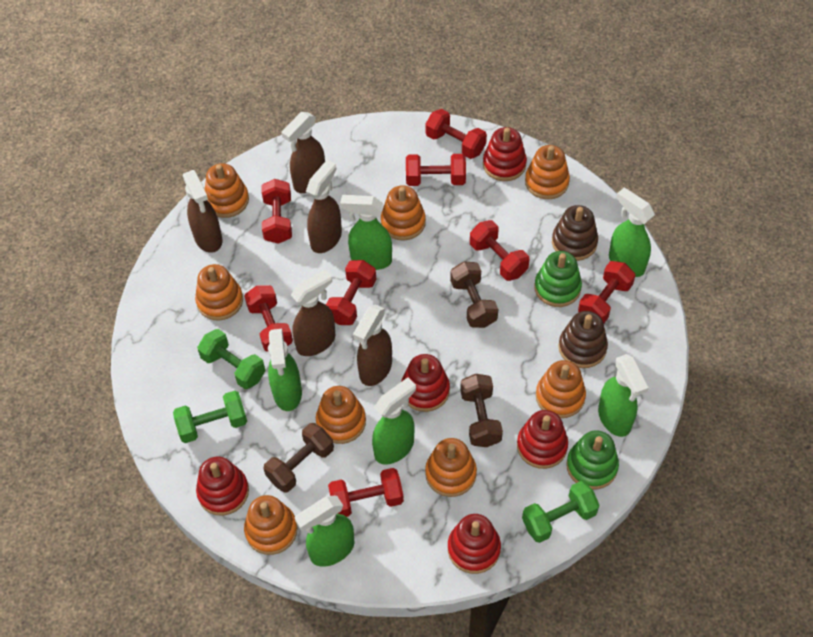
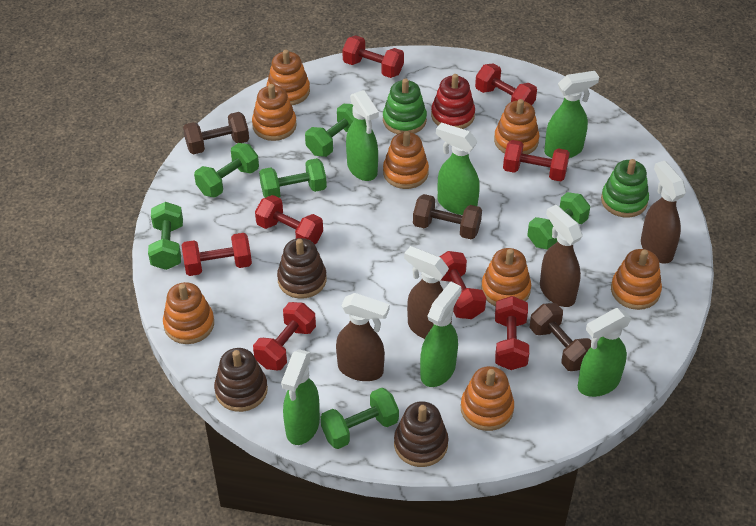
brown spray bottle: [183,170,222,253] [282,112,325,193] [291,269,335,356] [306,160,342,253] [353,304,392,386] = 5 -> [336,293,390,381] [404,246,452,339] [540,205,583,307] [641,161,686,264] = 4
brown stacking toy: [552,205,598,261] [558,311,608,368] = 2 -> [214,348,268,412] [277,238,327,299] [394,401,449,467] = 3
green dumbbell: [173,391,247,443] [197,329,266,389] [522,481,599,543] = 3 -> [148,202,183,270] [194,143,259,197] [259,158,327,198] [305,104,355,157] [321,388,399,449] [527,192,590,250] = 6
red stacking toy: [196,456,249,516] [401,354,450,412] [448,514,501,574] [483,127,527,181] [517,410,568,469] = 5 -> [431,74,475,129] = 1

